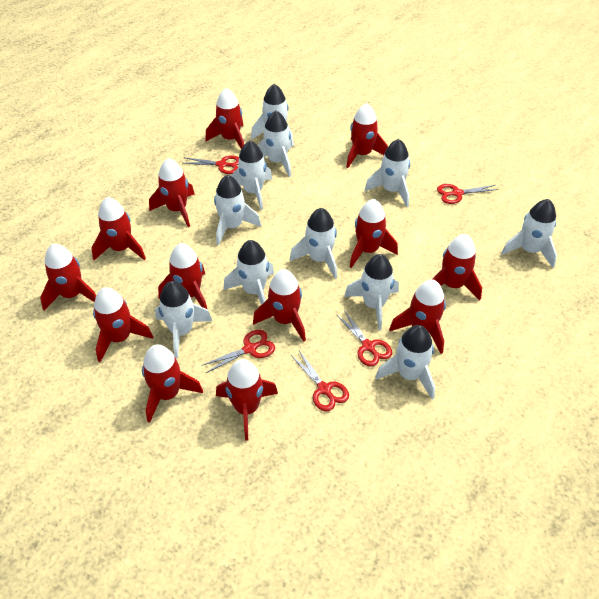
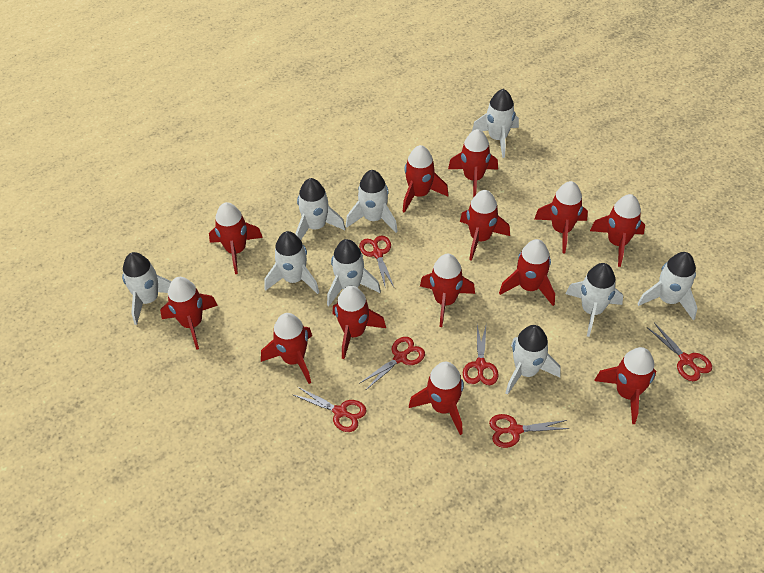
red scissors: [184,156,239,174] [201,330,275,373] [291,351,349,411] [336,310,392,367] [437,184,499,204] = 5 -> [292,386,366,432] [359,236,394,289] [359,337,425,390] [463,325,499,385] [489,414,570,448] [647,323,712,381] = 6
white rocket: [155,281,212,359] [214,175,261,245] [223,240,274,305] [230,140,272,210] [251,84,294,147] [258,110,291,177] [290,208,337,279] [344,254,399,330] [365,139,410,207] [375,325,435,399] [501,199,557,268] = 11 -> [122,252,172,325] [265,231,319,294] [296,178,346,240] [327,239,381,306] [346,170,398,233] [472,89,519,158] [506,325,560,395] [566,263,623,337] [638,252,697,320] = 9

